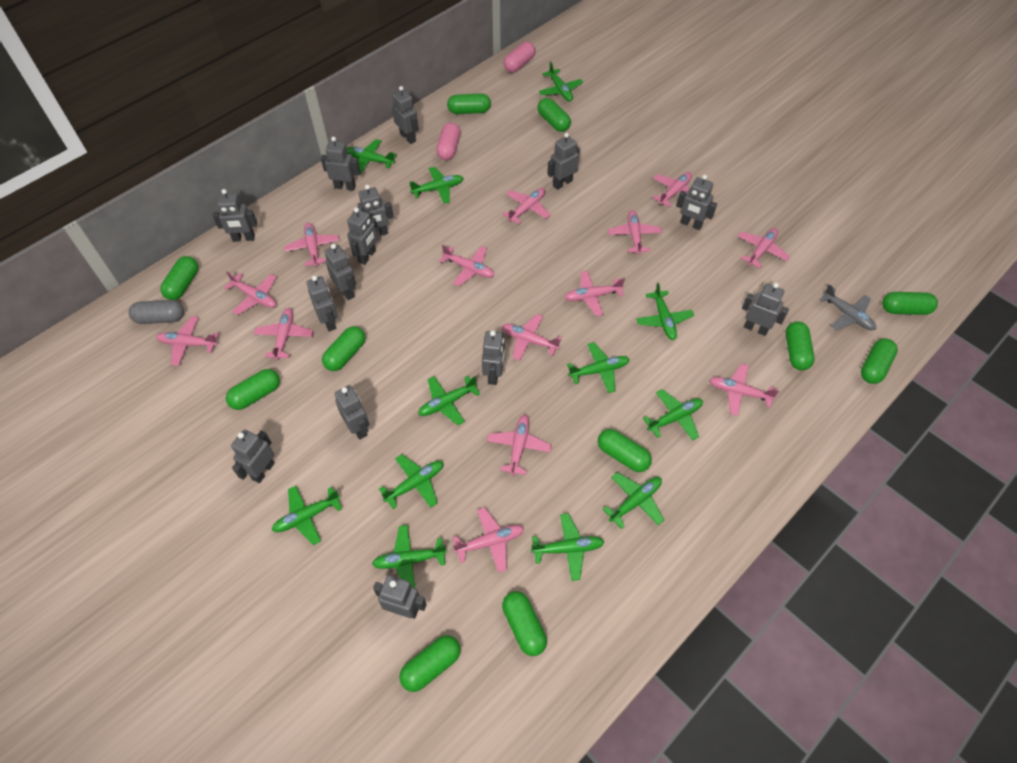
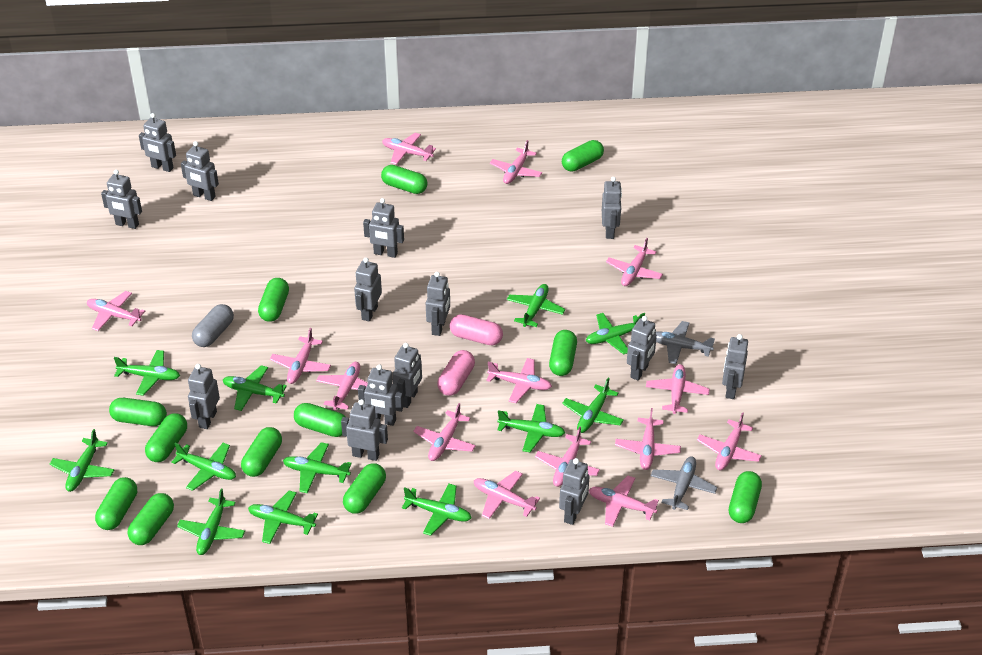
green capsule: [160,256,198,300] [226,369,280,410] [322,326,366,371] [399,635,461,692] [447,93,491,114] [502,591,547,656] [537,98,571,132] [598,429,652,472] [786,321,815,370] [861,339,898,384] [882,292,938,315] = 11 -> [95,477,137,530] [109,398,167,426] [128,493,174,545] [145,413,187,462] [241,427,282,477] [258,278,289,322] [294,403,346,437] [343,463,386,514] [381,165,427,194] [549,330,577,376] [562,140,604,172] [729,471,762,523] = 12
grey plane: [819,284,876,331] = 1 -> [651,456,717,510] [656,321,715,364] = 2

